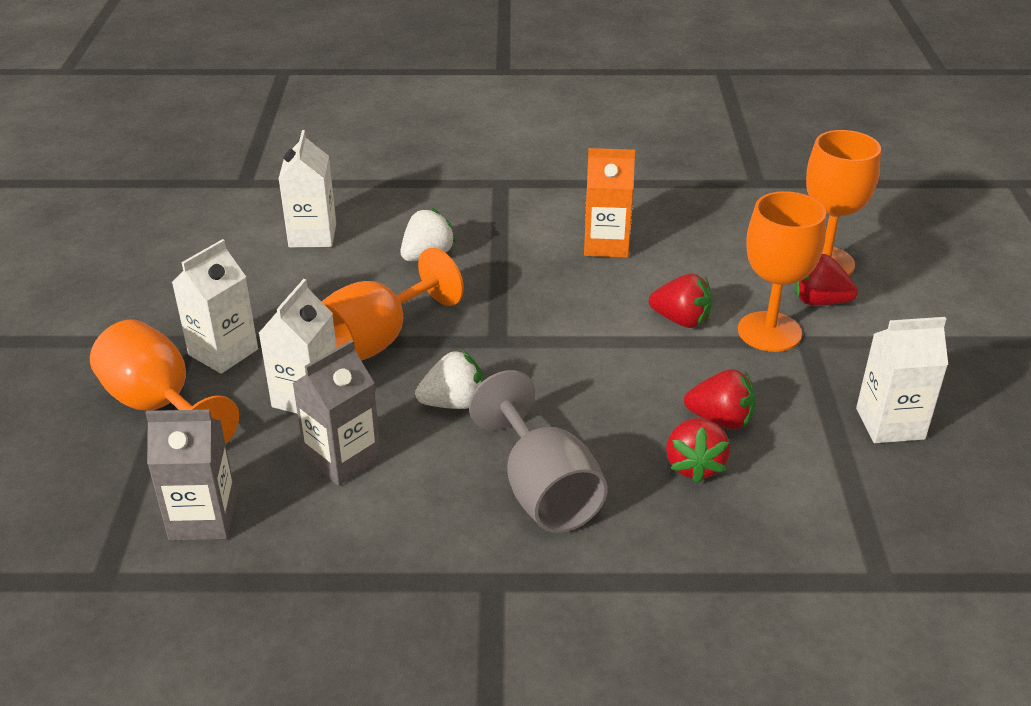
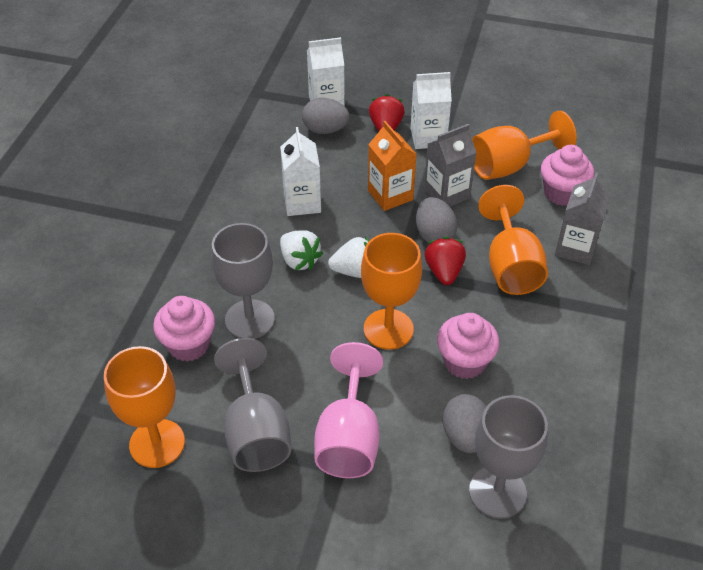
grey egg: none = 0 -> [302,98,349,134] [416,197,457,242] [443,394,486,453] = 3
grey goblet: [469,370,608,533] = 1 -> [211,223,275,339] [214,338,291,472] [469,395,548,519] = 3
pink cupcake: none = 0 -> [153,296,215,362] [437,313,500,379] [541,145,594,206] = 3
pink goblet: none = 0 -> [314,342,383,478] = 1
red strawberry: [649,274,712,328] [666,418,730,483] [684,369,756,430] [794,254,858,306] = 4 -> [369,94,405,131] [425,237,466,285] = 2
white carton: [172,239,258,374] [259,279,337,414] [279,130,336,248] [856,317,948,443] = 4 -> [280,127,321,216] [307,37,345,106] [410,72,452,149] = 3

